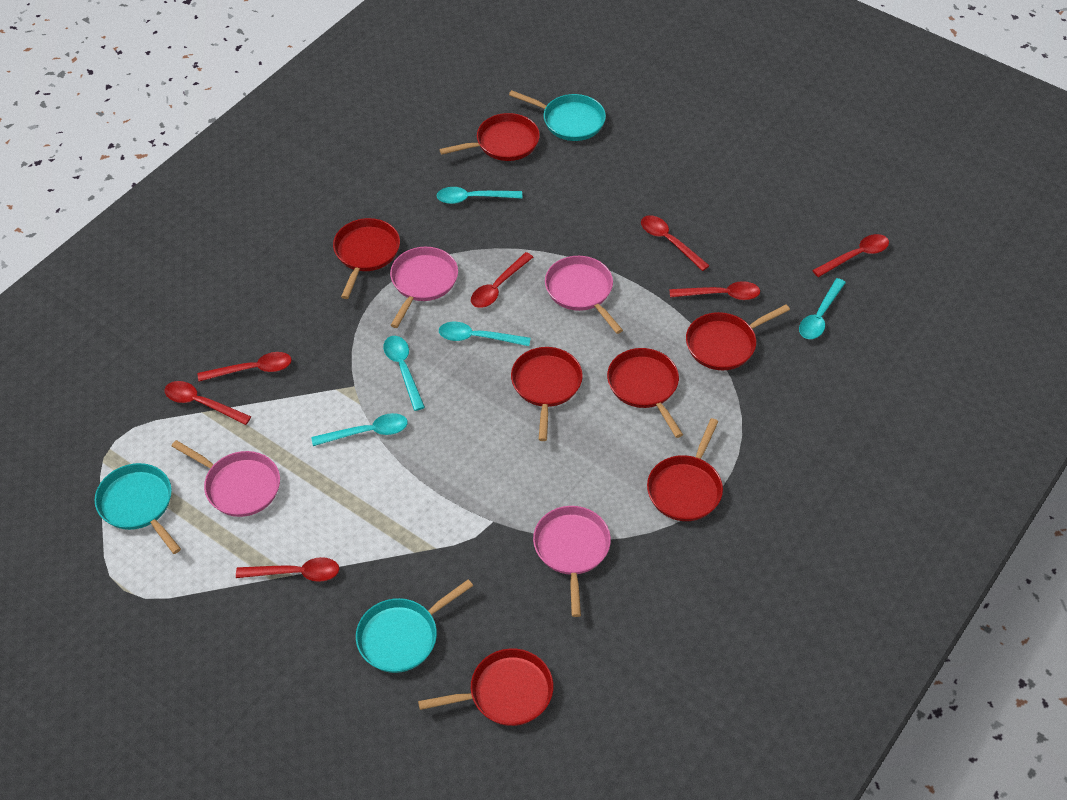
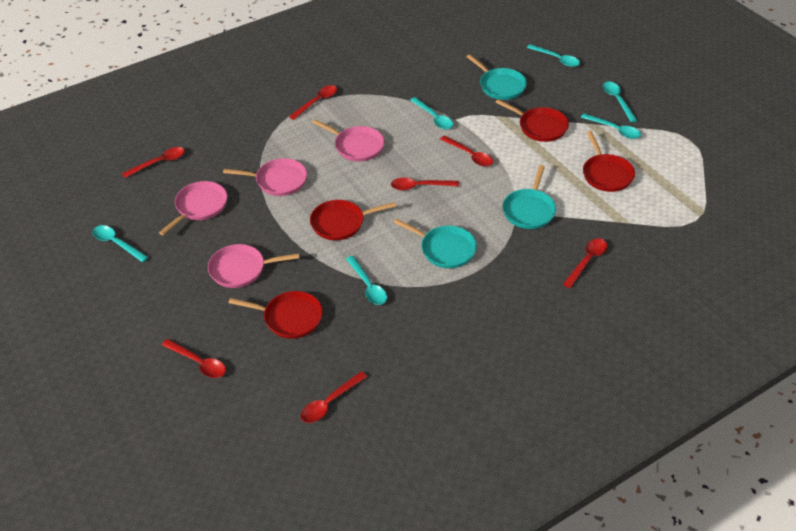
red pan: [333,218,400,299] [418,648,553,726] [439,113,540,161] [511,347,583,441] [607,348,683,438] [647,418,723,521] [686,304,790,370] = 7 -> [228,291,323,339] [310,200,396,240] [495,99,569,142] [583,131,635,192] = 4
turquoise spoon: [311,413,408,446] [383,336,425,411] [437,187,522,204] [439,322,531,346] [799,278,846,339] = 5 -> [92,225,148,262] [346,256,387,305] [410,97,453,130] [527,44,580,67] [581,113,641,139] [603,81,637,122] = 6

